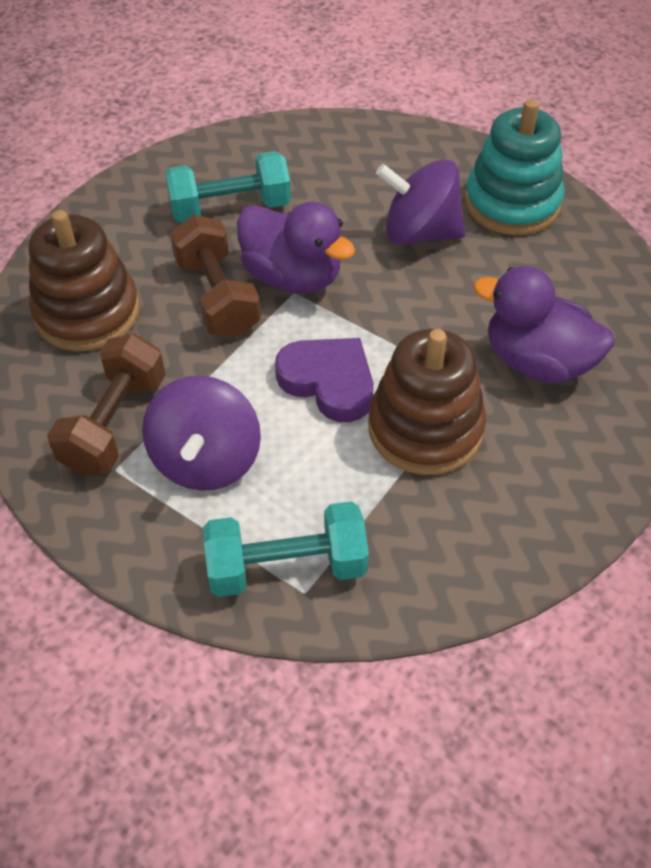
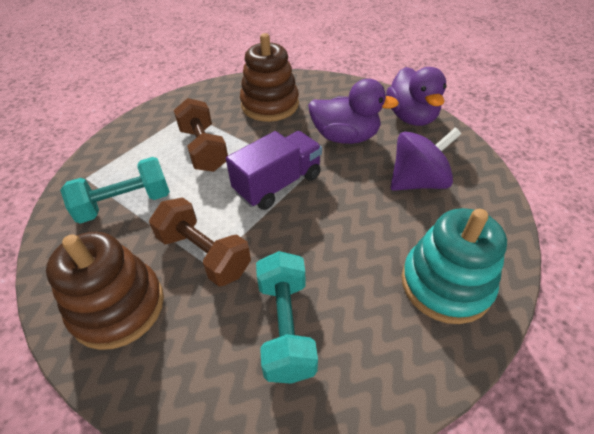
purple heart: [275,338,374,422] = 1 -> none = 0
purple spinning top: [142,376,261,491] [376,159,466,245] = 2 -> [391,127,461,191] = 1
purple truck: none = 0 -> [226,131,322,210] = 1

